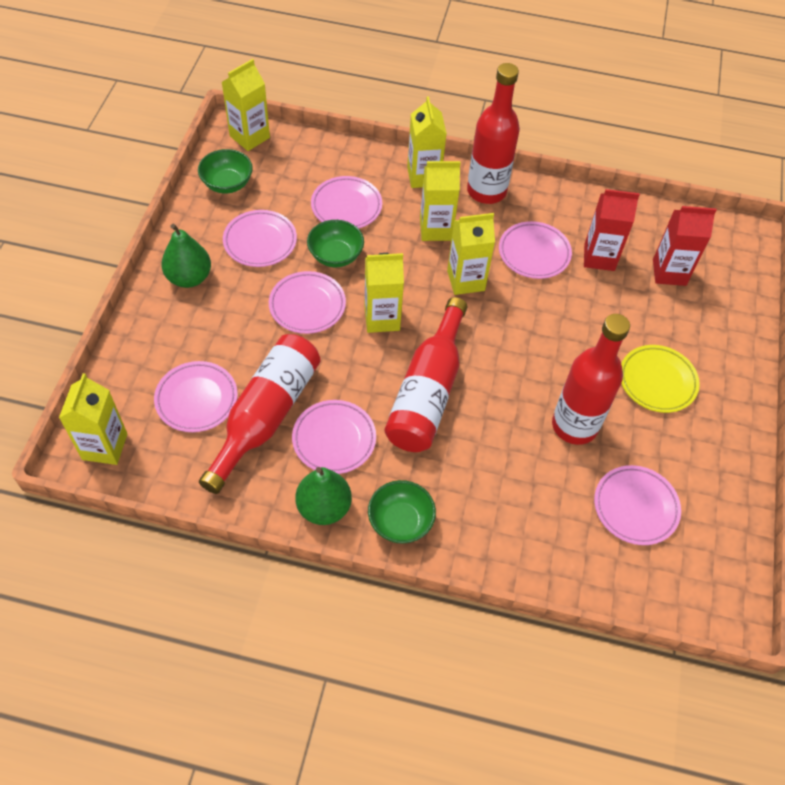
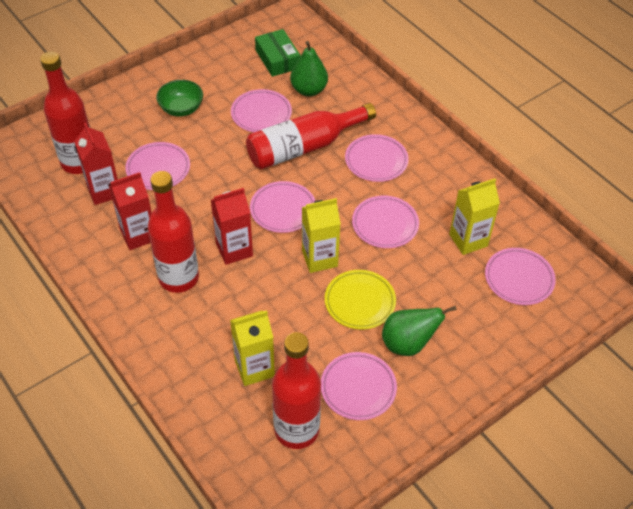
green bowl: [198,149,253,193] [307,220,364,267] [368,480,436,544] = 3 -> [156,80,203,117] = 1
green box: none = 0 -> [255,29,301,77] = 1
red carton: [584,189,640,271] [653,206,717,286] = 2 -> [74,123,118,205] [109,172,152,250] [211,188,253,265] = 3
yellow carton: [59,373,127,465] [222,59,270,151] [364,253,404,333] [407,96,447,188] [420,161,461,241] [447,213,495,295] = 6 -> [230,310,275,386] [302,198,341,273] [449,179,500,255] = 3

